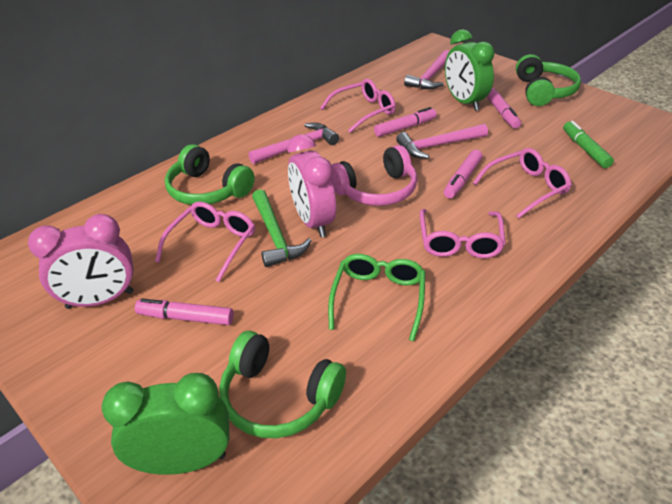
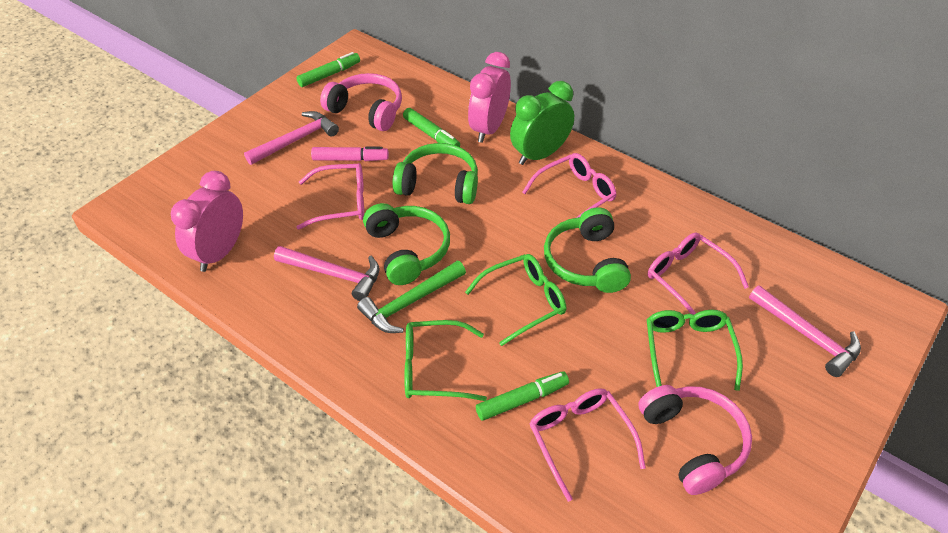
green clock: [102,373,229,475] [445,29,494,111] = 2 -> [510,81,574,165] = 1
green glasses: [328,254,426,341] = 1 -> [404,320,487,401] [465,254,566,346] [647,310,743,391] = 3
green marker: [563,121,614,168] = 1 -> [296,52,360,87] [403,108,460,147] [476,371,569,421] = 3
pink headphones: [332,145,417,206] = 1 -> [320,73,402,131] [638,385,752,495] = 2
pink marker: [135,299,234,325] [374,107,437,137] [444,150,483,199] [487,88,521,129] = 4 -> [311,147,389,161] = 1

